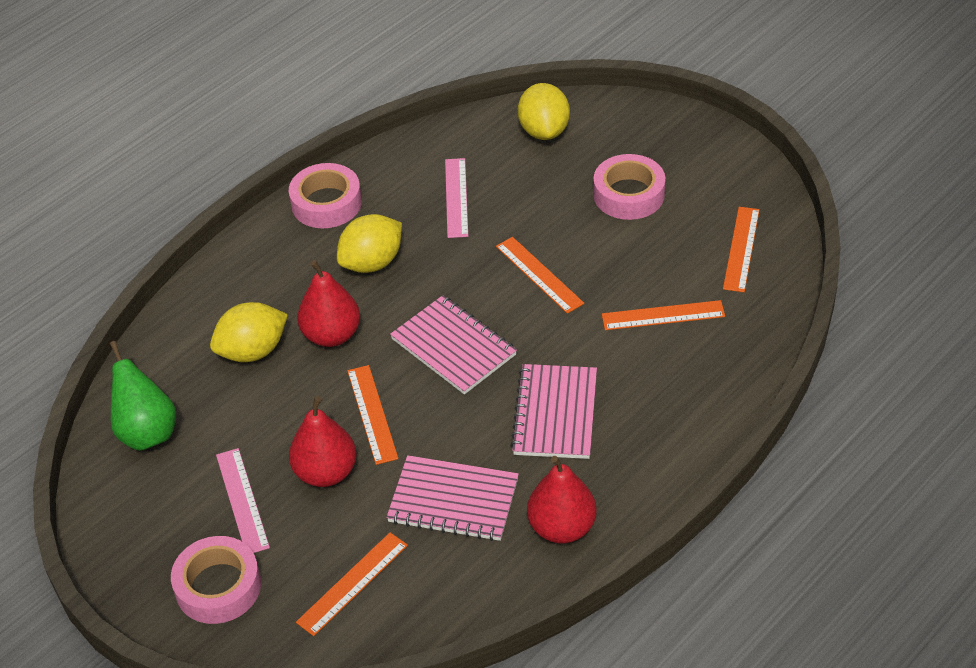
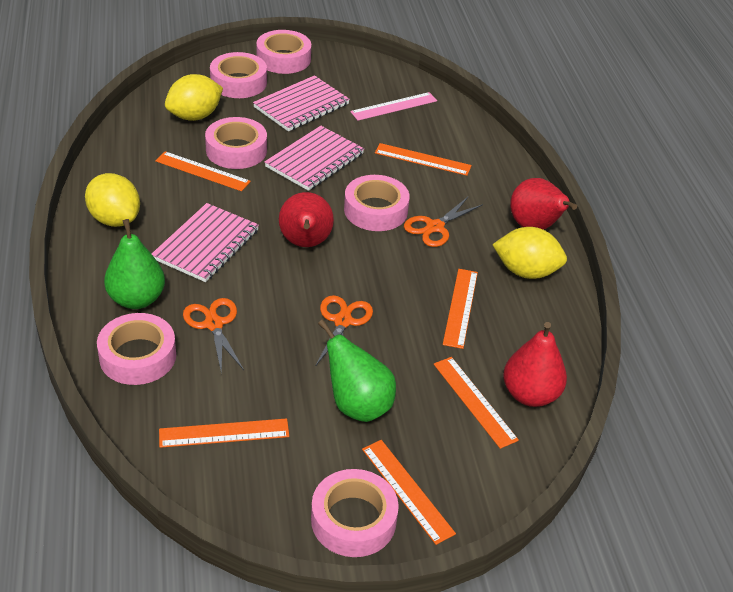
green pear: [110,341,176,451] = 1 -> [104,219,165,309] [318,319,396,422] = 2
orange ruler: [296,533,408,636] [347,365,398,465] [496,237,584,314] [602,300,725,330] [723,207,760,292] = 5 -> [155,151,251,191] [159,418,289,448] [362,440,456,545] [375,143,472,176] [434,357,519,449] [443,269,478,349] = 6
orange scissors: none = 0 -> [183,298,244,374] [316,295,373,365] [404,196,483,247] = 3
pink ruler: [216,448,270,553] [445,158,468,238] = 2 -> [350,92,437,121] = 1
pink tape: [171,536,261,624] [289,163,362,228] [593,154,665,220] = 3 -> [97,313,176,385] [205,117,267,169] [210,52,267,98] [256,30,311,74] [311,469,399,557] [344,175,410,231] = 6

